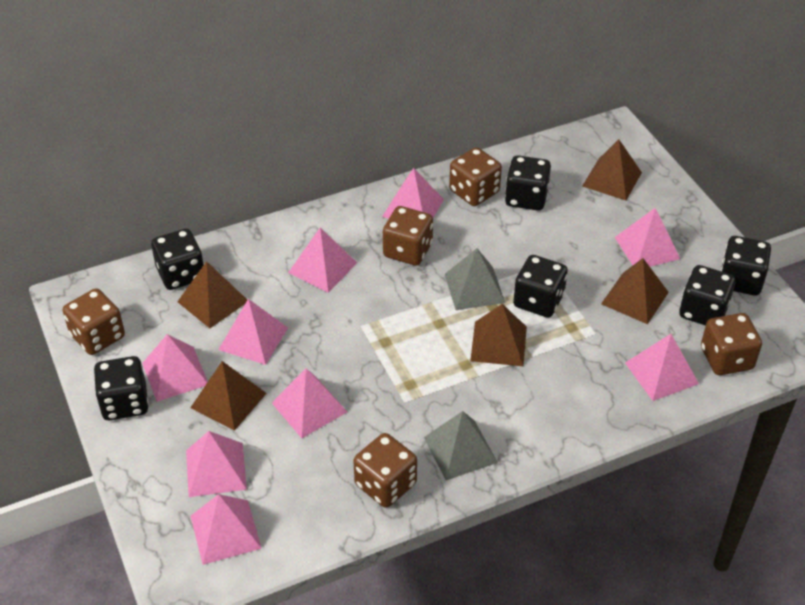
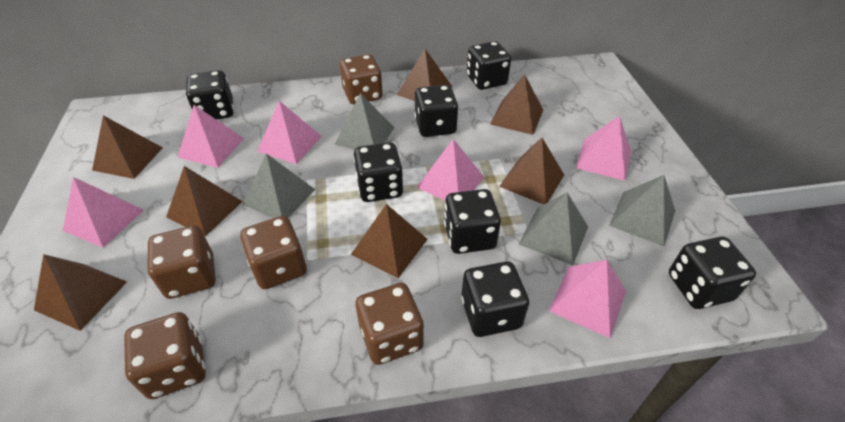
black dice: [94,356,149,420] [151,229,204,290] [505,156,551,211] [513,255,568,318] [679,265,735,326] [721,236,771,295] = 6 -> [186,70,234,120] [353,142,403,202] [415,85,458,137] [444,189,501,254] [461,262,529,337] [467,41,511,90] [669,237,756,309] = 7
brown pyramid: [177,261,247,328] [190,361,267,431] [470,304,527,366] [582,139,642,200] [601,258,669,324] = 5 -> [34,254,127,331] [92,115,163,179] [166,166,243,237] [351,204,428,278] [397,49,452,101] [490,74,543,135] [499,137,564,205] = 7
grey pyramid: [424,411,498,480] [445,248,505,310] = 2 -> [243,153,315,218] [334,93,394,150] [519,193,588,265] [609,175,675,246] = 4
pink pyramid: [142,334,208,402] [186,431,247,497] [191,494,262,565] [218,299,288,365] [272,368,347,438] [288,228,357,293] [382,168,444,219] [615,208,680,267] [625,334,699,401] = 9 -> [63,177,144,248] [177,105,244,168] [257,101,322,164] [416,139,484,200] [549,260,626,338] [576,116,631,181] = 6

